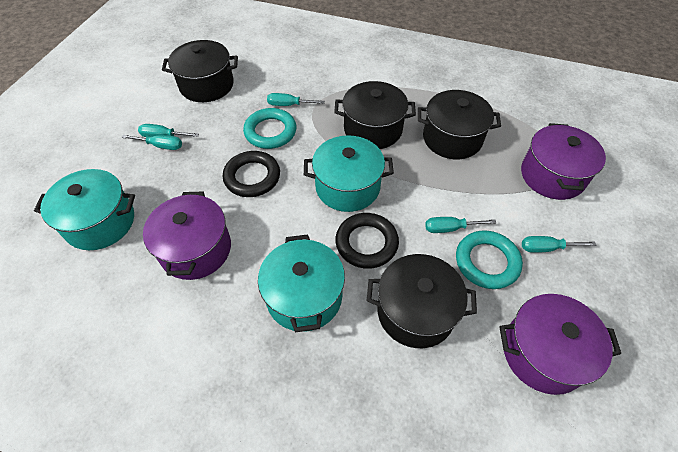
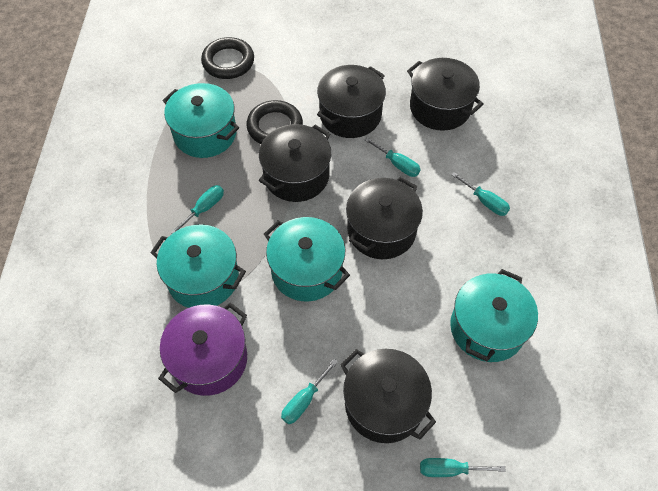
black pot: [162,40,238,102] [334,81,416,149] [367,254,477,348] [418,90,501,159] = 4 -> [259,124,331,202] [317,65,386,138] [340,349,436,443] [346,177,423,259] [407,58,484,131] = 5
purple pot: [143,192,231,280] [499,294,621,395] [521,123,606,200] = 3 -> [158,303,247,396] = 1
turquoise pot: [34,169,135,250] [258,234,345,332] [304,135,394,212] = 3 -> [151,224,246,308] [162,83,239,158] [264,217,350,301] [450,269,538,362] = 4
turquoise ring: [243,108,296,149] [456,230,523,289] = 2 -> none = 0

